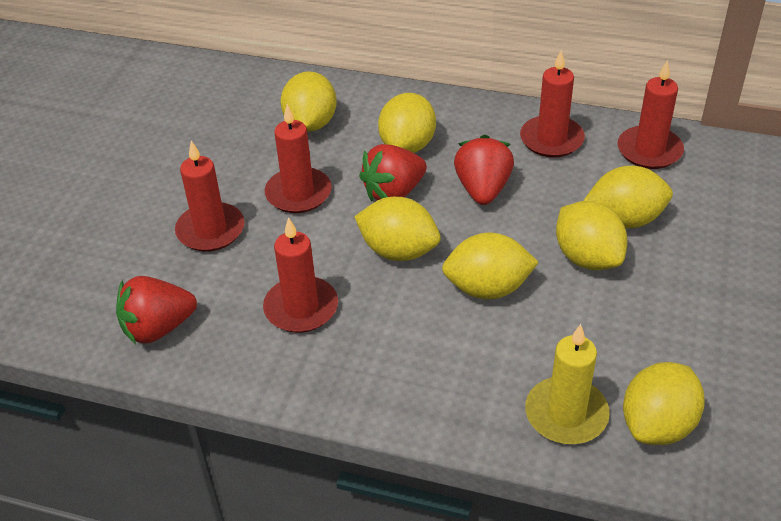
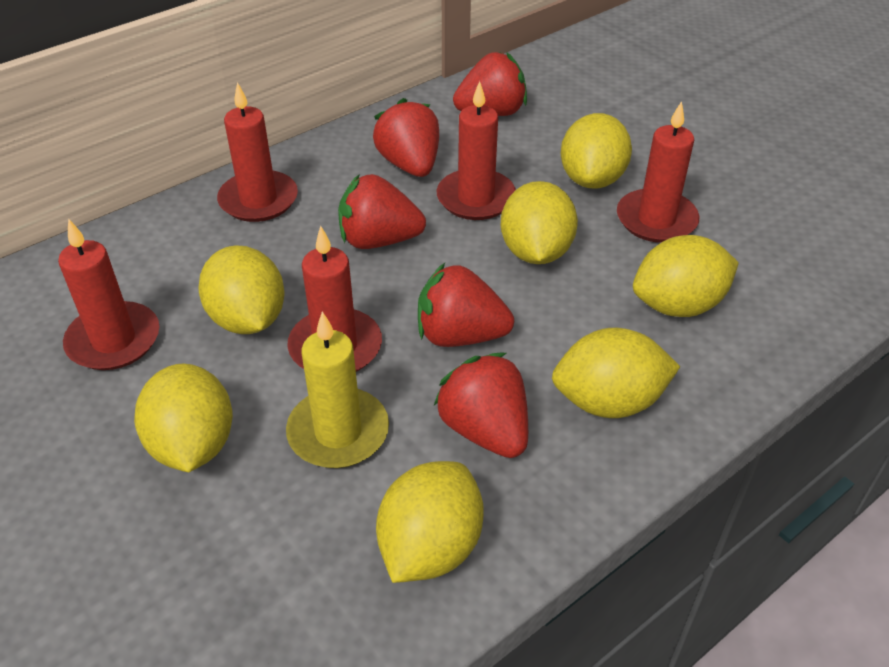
red strawberry: [116,276,197,344] [359,144,427,202] [454,135,514,205] = 3 -> [338,174,426,249] [373,98,439,177] [418,263,514,347] [434,353,528,458] [453,52,527,116] = 5

